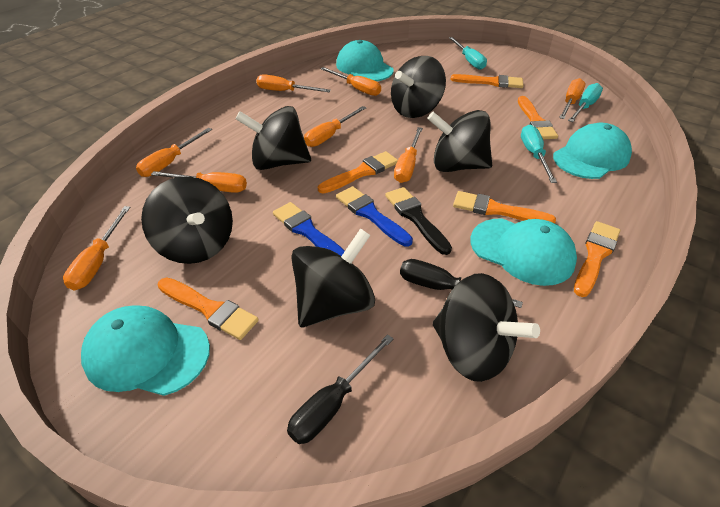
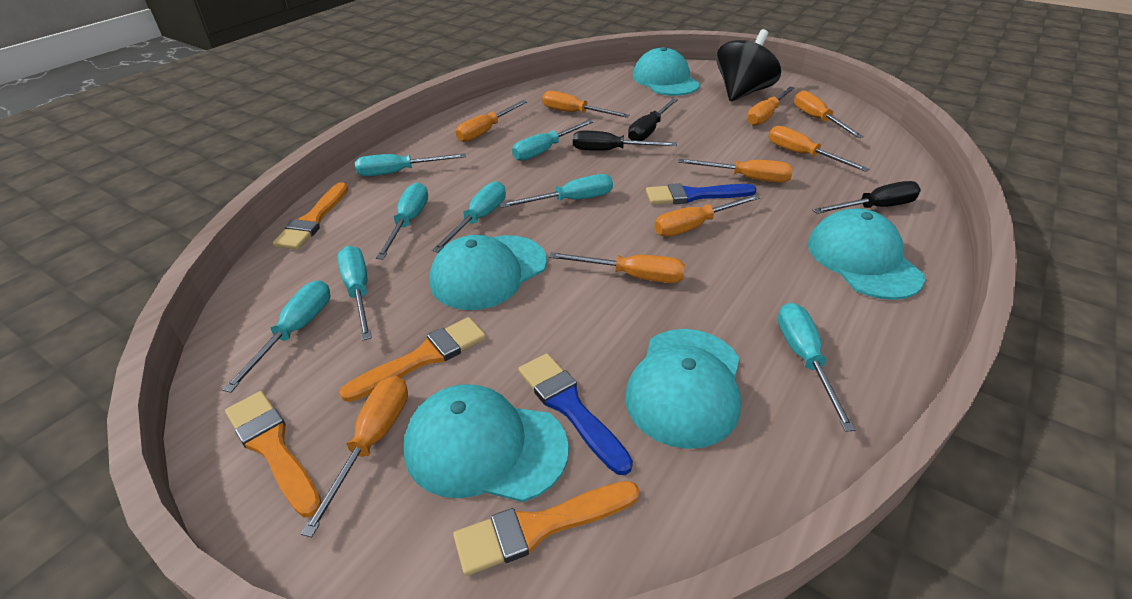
black brush: [385,187,452,255] = 1 -> none = 0
black screwdriver: [287,334,394,444] [400,259,523,308] = 2 -> [573,131,677,151] [628,98,678,141] [813,181,921,214] = 3
black spinning top: [141,176,233,264] [235,106,311,170] [291,228,375,327] [391,56,446,118] [427,110,492,172] [432,273,540,382] = 6 -> [716,29,781,101] = 1
orange brush: [157,278,259,340] [318,151,398,194] [450,74,524,88] [453,191,556,223] [518,96,558,139] [574,221,620,297] = 6 -> [225,391,322,517] [273,182,348,250] [339,317,486,402] [453,481,640,576] = 4
orange screwdriver: [63,206,130,291] [136,128,212,177] [151,171,247,193] [256,74,331,92] [304,106,366,147] [320,67,381,96] [394,127,423,183] [559,78,586,119] = 8 -> [301,376,408,538] [456,100,527,142] [542,91,630,118] [549,252,685,283] [655,194,761,237] [678,159,793,183] [747,86,795,126] [769,126,869,172] [794,91,863,138] = 9
turquoise cap: [81,305,210,396] [336,40,393,81] [471,218,577,286] [553,123,632,179] = 4 -> [404,384,569,502] [430,235,547,310] [625,329,741,449] [633,47,700,96] [808,208,925,300] = 5
turquoise screwdriver: [449,37,487,70] [521,125,557,183] [568,83,603,122] = 3 -> [223,280,330,393] [337,246,372,340] [355,153,466,176] [376,182,428,259] [432,181,506,253] [500,174,613,208] [512,120,594,161] [778,303,856,432] = 8

